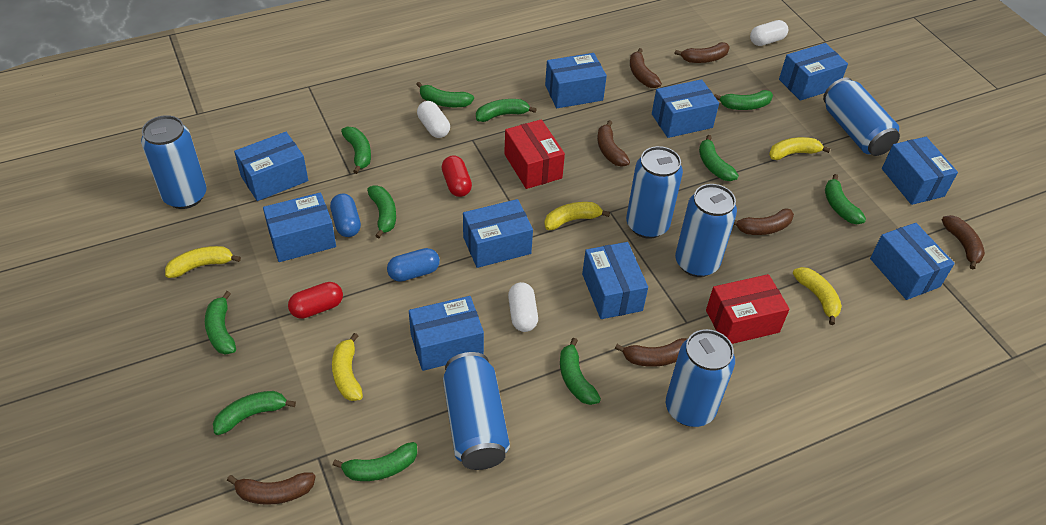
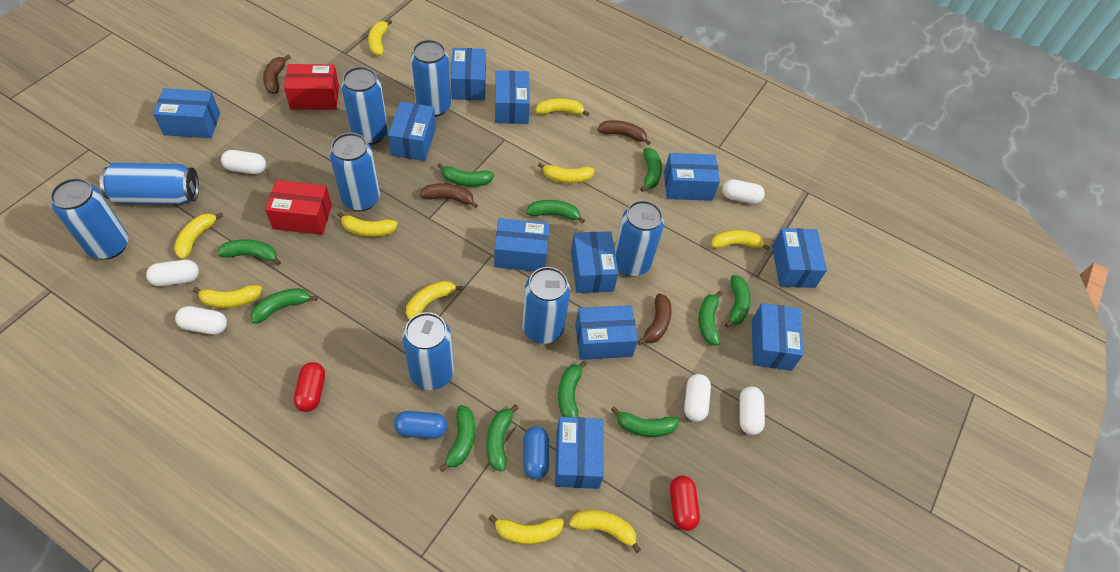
blue box: [234,132,308,201] [263,192,336,262] [409,296,484,371] [463,199,533,268] [545,53,607,108] [582,242,648,319] [652,79,719,138] [779,43,848,101] [870,223,955,300] [882,137,958,205] = 10 -> [153,88,220,138] [388,101,436,161] [451,48,486,101] [494,218,549,271] [495,70,530,124] [555,417,604,489] [571,231,619,293] [575,305,638,360] [664,153,720,201] [752,303,803,371] [772,228,827,288] = 11
blue can: [141,115,207,209] [443,352,510,470] [626,146,683,239] [666,329,735,427] [675,184,737,277] [823,78,900,156] = 6 -> [50,178,128,259] [100,163,199,204] [330,133,380,211] [341,67,388,145] [402,312,454,390] [411,40,451,117] [522,267,570,344] [614,200,664,276] = 8
brown banana: [227,472,316,505] [597,120,630,167] [615,338,687,367] [630,48,662,88] [674,42,730,63] [733,208,794,235] [942,215,985,270] = 7 -> [263,54,291,94] [420,183,478,208] [598,120,651,145] [638,293,672,345] = 4
white capsule: [417,101,450,138] [508,282,538,332] [750,20,788,46] = 3 -> [146,260,199,286] [175,306,227,335] [221,150,266,174] [684,374,711,422] [722,179,765,204] [739,386,765,435] = 6
yellow banana: [165,246,241,278] [332,333,363,401] [544,202,610,230] [769,137,831,160] [793,267,842,325] = 5 -> [174,212,223,259] [193,285,262,308] [337,212,398,237] [368,19,392,56] [406,280,463,320] [488,514,564,545] [535,98,590,116] [538,163,595,183] [569,510,641,553] [711,230,770,250] = 10

